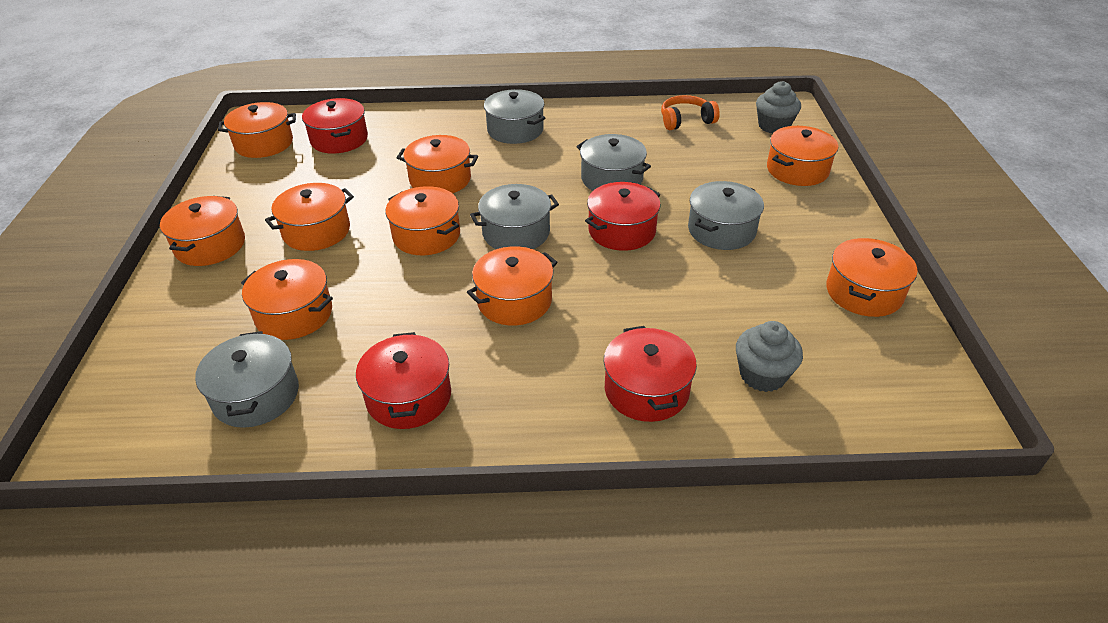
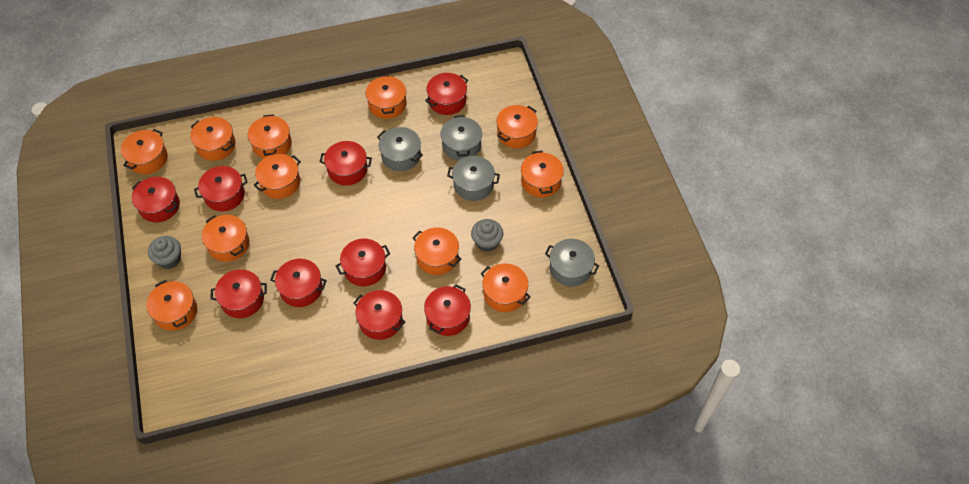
grey pot: [195,331,299,428] [470,184,559,249] [484,89,545,144] [577,134,651,191] [688,181,764,250] = 5 -> [377,127,423,171] [440,115,482,161] [447,156,500,201] [545,239,599,286] = 4
orange headphones: [661,95,720,130] = 1 -> none = 0
orange pot: [160,196,245,266] [218,102,296,158] [241,259,333,340] [265,183,354,251] [385,186,460,255] [397,135,478,193] [467,246,558,326] [767,126,838,186] [826,238,917,317] = 9 -> [121,129,168,174] [146,280,197,331] [190,117,236,161] [202,215,250,262] [248,114,292,159] [254,154,301,199] [366,75,406,119] [413,227,461,275] [480,264,530,312] [496,105,538,148] [521,151,564,198] = 11
red pot: [302,98,368,154] [356,332,451,429] [585,182,661,251] [604,326,697,422] = 4 -> [132,177,180,222] [194,166,248,212] [211,269,267,318] [270,259,327,307] [320,141,372,185] [336,239,390,286] [354,290,405,340] [424,284,471,336] [425,73,468,115] = 9

